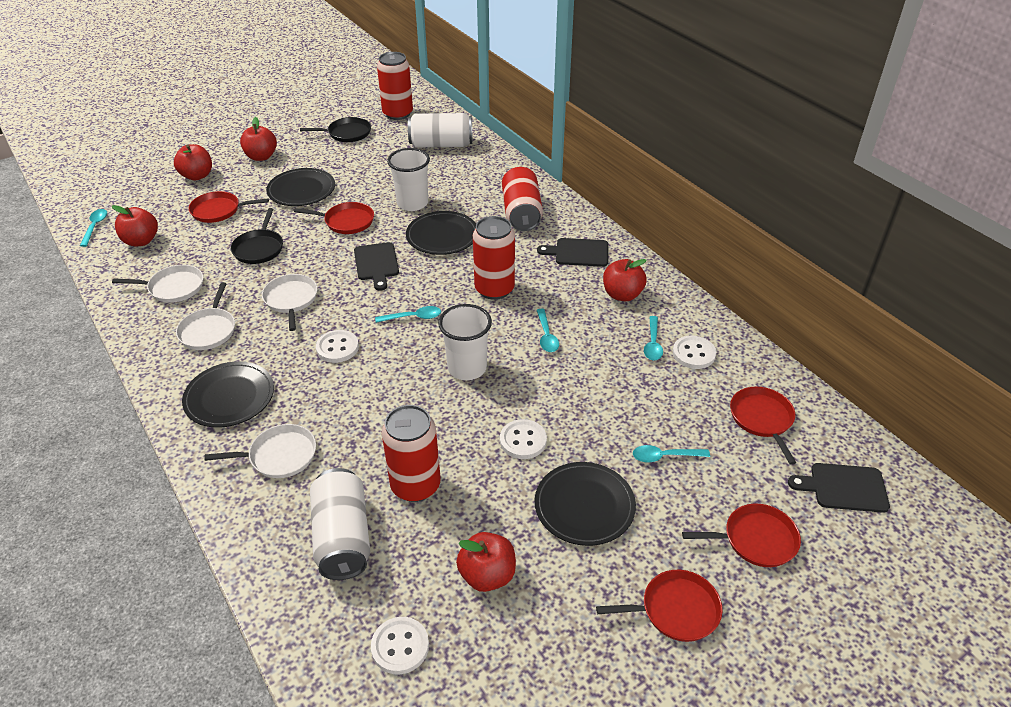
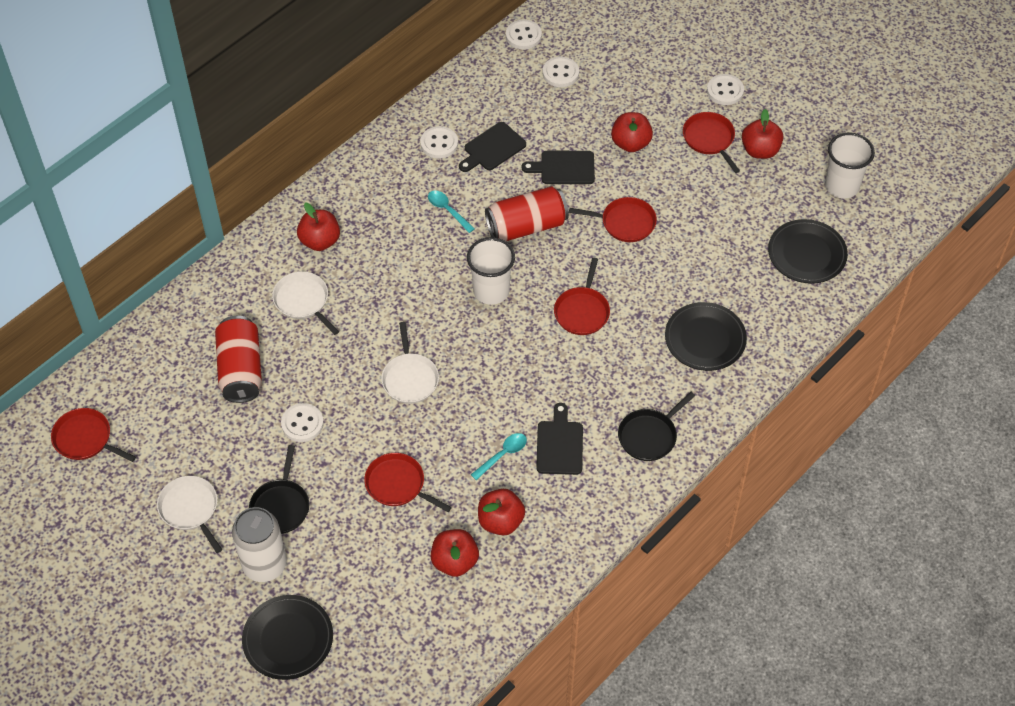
black plate: [182,362,274,428] [266,168,335,206] [406,211,476,255] [535,462,636,546] = 4 -> [242,595,333,680] [665,302,747,371] [768,219,848,284] = 3
red can: [377,52,413,120] [382,405,441,502] [473,216,515,300] [502,167,543,231] = 4 -> [215,316,262,403] [485,186,569,241] = 2
turquoise spoon: [80,209,107,247] [375,306,441,323] [537,309,559,352] [633,445,710,462] [644,316,663,360] = 5 -> [428,190,475,233] [471,433,527,480] = 2
white button: [316,330,359,363] [371,617,429,674] [500,419,547,459] [673,336,716,369] = 4 -> [281,403,324,442] [420,126,458,159] [506,20,542,49] [543,57,579,87] [707,74,744,105] = 5
white can: [310,468,370,580] [408,113,472,147] = 2 -> [232,507,287,582] = 1
white pan: [112,265,203,303] [176,282,235,350] [204,424,316,478] [262,274,317,331] = 4 -> [157,476,222,553] [272,271,339,335] [381,322,439,404] = 3

